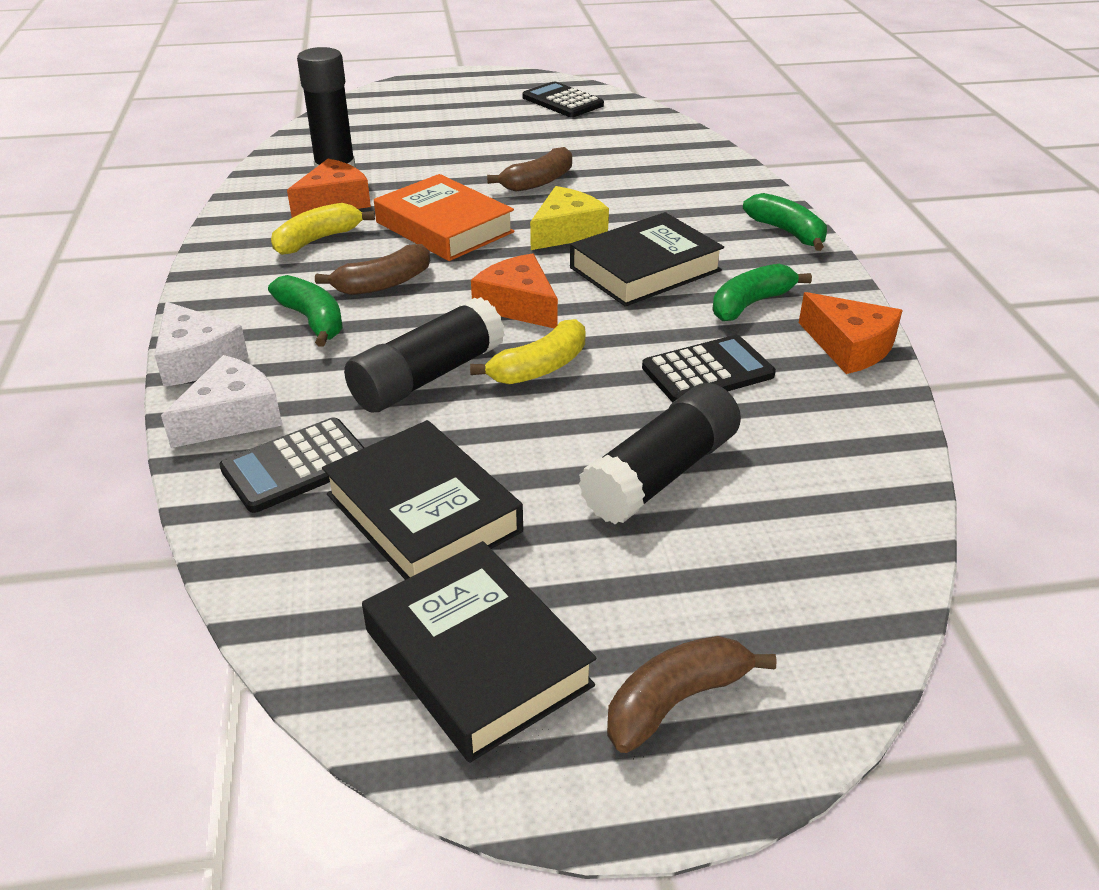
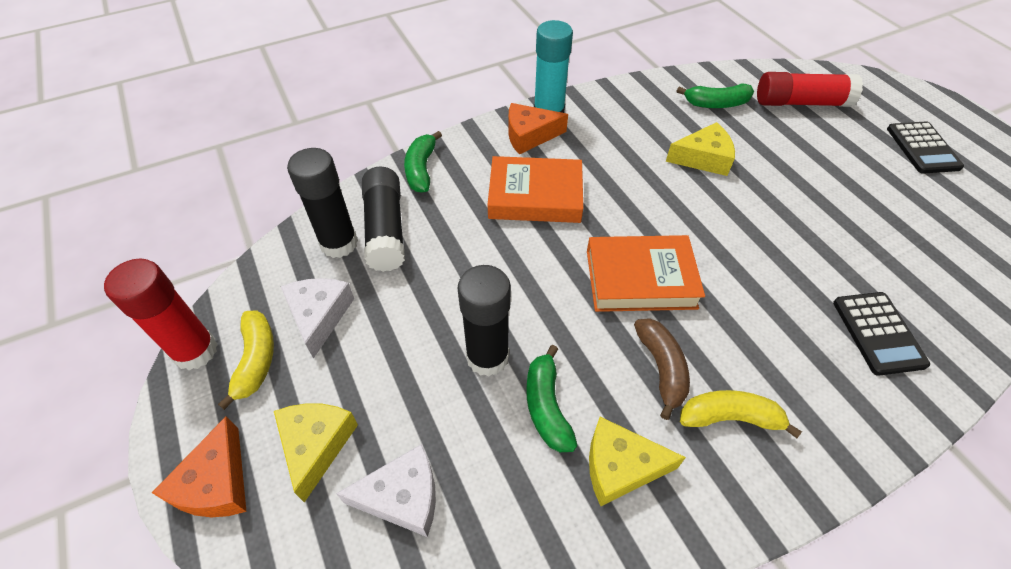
black book: [322,420,523,580] [362,541,596,763] [570,212,724,307] = 3 -> none = 0
black calculator: [219,417,364,513] [522,81,604,117] [642,335,776,402] = 3 -> [833,292,930,376] [887,121,964,174] = 2
brown banana: [315,244,430,295] [487,147,572,192] [607,636,777,753] = 3 -> [634,318,690,420] = 1
orange book: [374,174,514,261] = 1 -> [487,156,583,223] [587,235,705,312] = 2
orange cheese: [287,159,371,218] [471,253,558,329] [799,292,903,374] = 3 -> [152,416,247,517] [508,103,568,155] = 2
red glue stick: none = 0 -> [104,259,218,370] [757,72,863,107] = 2
turquoise glue stick: none = 0 -> [534,20,573,113] = 1
yellow cheese: [530,186,609,250] = 1 -> [274,403,358,502] [589,417,686,506] [666,122,735,176] = 3

